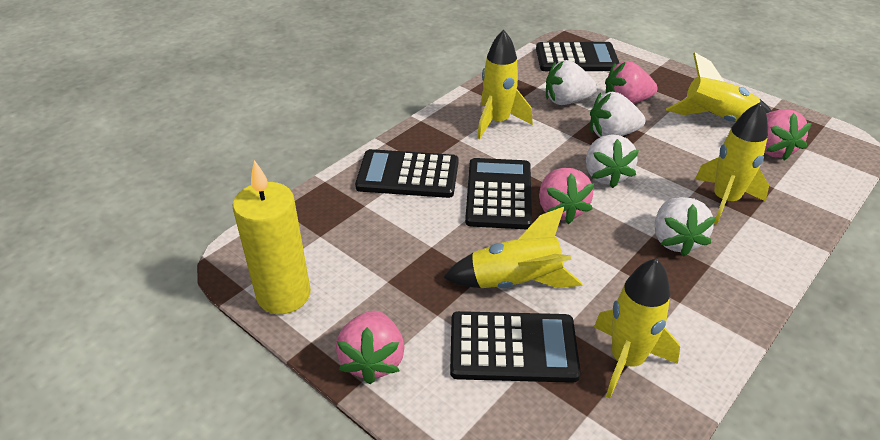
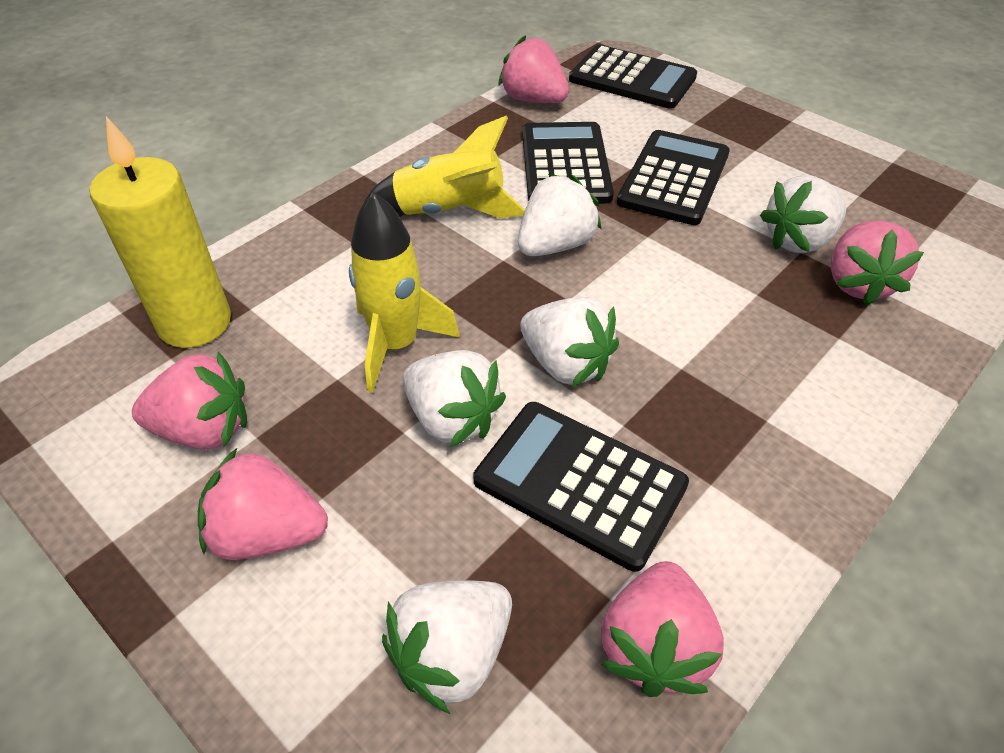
pink strawberry: [336,310,404,384] [539,168,594,224] [605,61,658,104] [765,109,812,161] = 4 -> [132,351,247,450] [198,448,328,560] [498,35,569,103] [601,561,724,697] [831,221,924,306] = 5
white strawberry: [546,60,598,105] [586,135,639,188] [590,92,646,137] [655,197,716,257] = 4 -> [382,580,512,714] [403,350,506,447] [518,174,602,256] [520,297,619,387] [760,175,846,253] = 5
yellow rocket: [443,207,583,288] [477,30,533,139] [594,258,680,398] [666,52,772,121] [695,102,769,224] = 5 -> [349,192,460,393] [363,115,525,218] = 2

